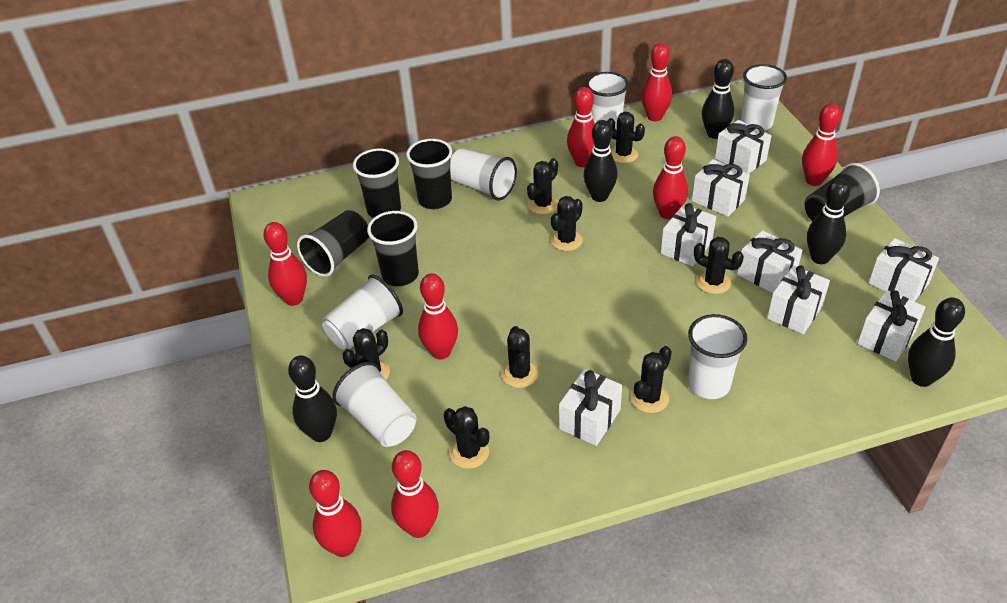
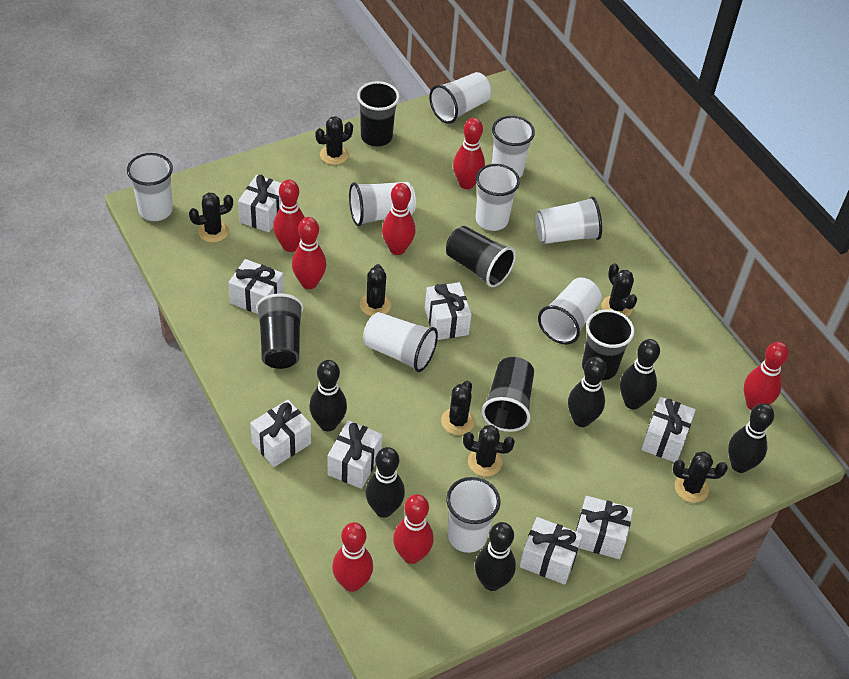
black bowling pin: [288,355,337,442] [583,120,618,202] [702,59,734,139] [807,179,850,264] [908,297,965,387] = 5 -> [309,360,347,431] [365,447,405,517] [475,522,516,591] [568,357,607,427] [620,339,660,409] [728,403,774,473] = 6
black cactus: [342,328,390,380] [444,406,489,469] [502,326,538,388] [527,158,558,214] [551,196,583,251] [607,112,645,163] [631,346,672,413] [694,237,744,294] = 8 -> [189,193,233,242] [316,116,353,165] [360,264,391,316] [441,381,475,435] [463,425,515,476] [601,263,637,317] [673,451,728,503] = 7
red bowling pin: [264,222,307,306] [309,470,362,557] [391,450,439,538] [418,273,458,359] [567,87,595,167] [641,43,672,121] [653,136,688,219] [802,103,841,186] = 8 -> [273,179,305,252] [292,217,327,289] [332,522,373,592] [382,183,415,255] [393,494,434,564] [453,118,485,189] [744,341,789,410] = 7
white cup: [322,275,403,350] [333,362,417,447] [450,148,517,201] [586,72,629,130] [688,314,747,399] [741,64,787,131] = 6 -> [127,153,173,221] [349,182,416,226] [363,312,438,372] [429,72,492,124] [446,477,500,553] [476,164,520,231] [492,116,535,178] [535,196,602,244] [538,277,602,345] = 9

